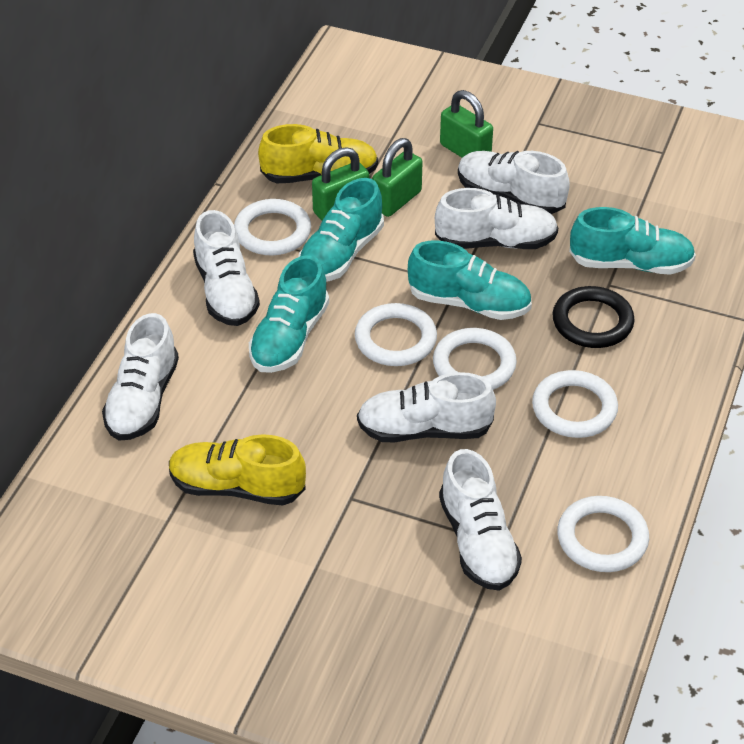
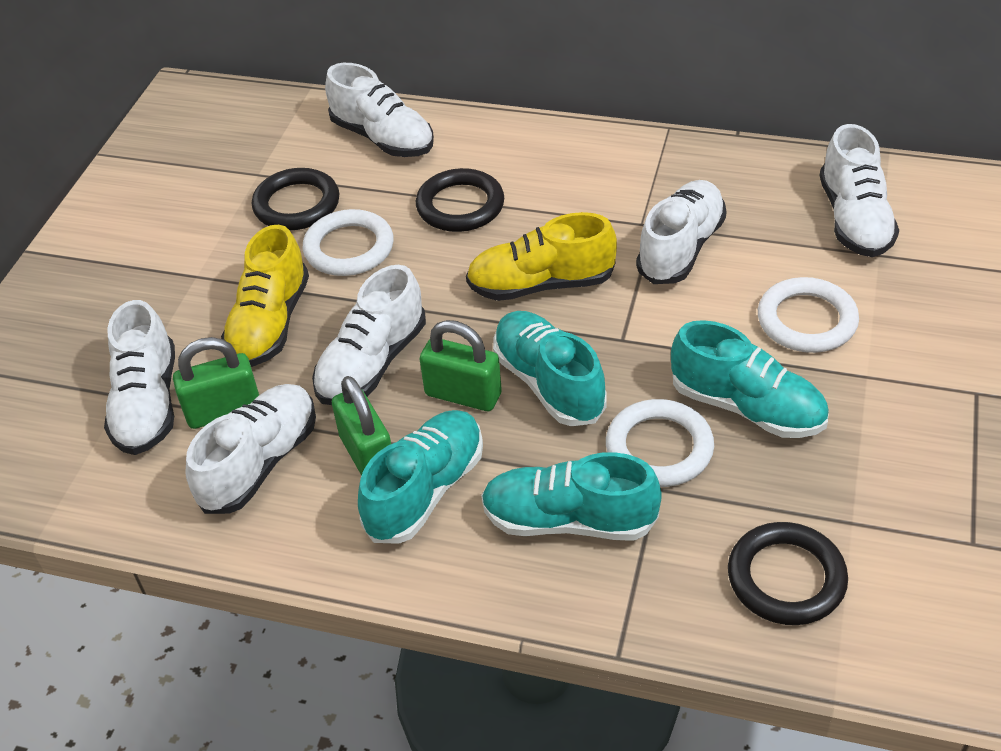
black ring: [552,286,635,348] = 1 -> [252,168,339,230] [416,168,504,232] [728,522,848,625] = 3
white ring: [234,199,311,256] [355,303,437,366] [433,328,517,390] [532,370,618,438] [557,496,649,572] = 5 -> [303,209,394,276] [606,399,714,487] [758,277,859,353] = 3

